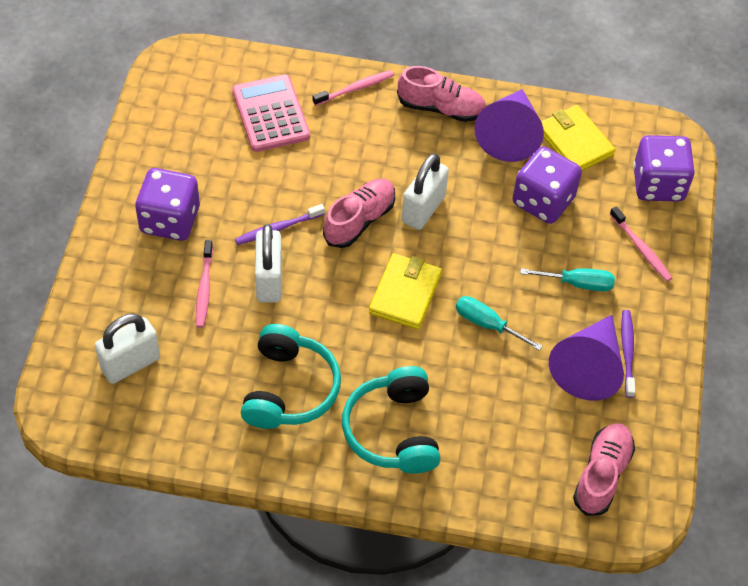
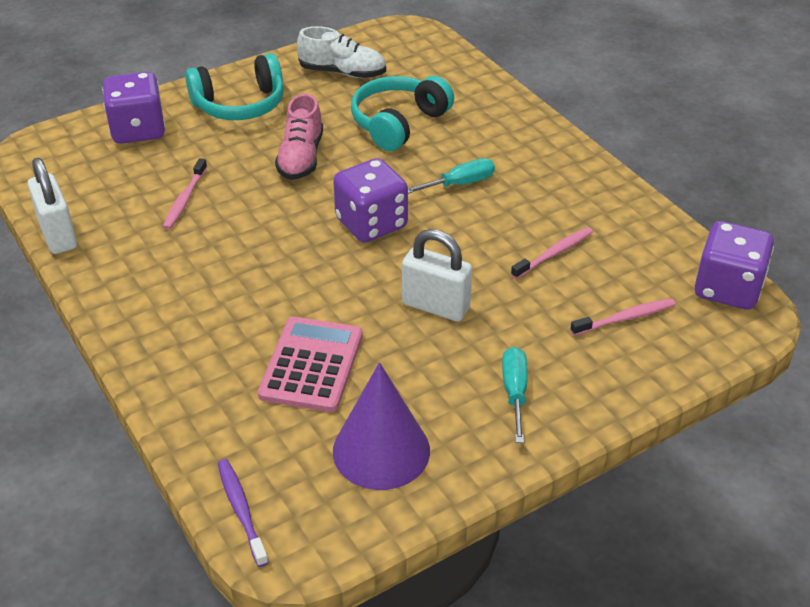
pink shoe: [323,179,395,248] [397,66,486,122] [573,423,635,516] = 3 -> [275,94,323,180] = 1
purple cone: [474,89,544,162] [549,315,624,401] = 2 -> [333,362,430,490] = 1
purple toothbrush: [235,204,325,245] [621,310,635,398] = 2 -> [218,459,269,567] = 1
white padlock: [95,314,160,384] [255,224,282,303] [402,154,449,230] = 3 -> [28,158,77,254] [402,229,472,322] = 2
white shoe: none = 0 -> [297,26,386,78] = 1
yellow wallet: [369,253,442,329] [541,105,615,171] = 2 -> none = 0

